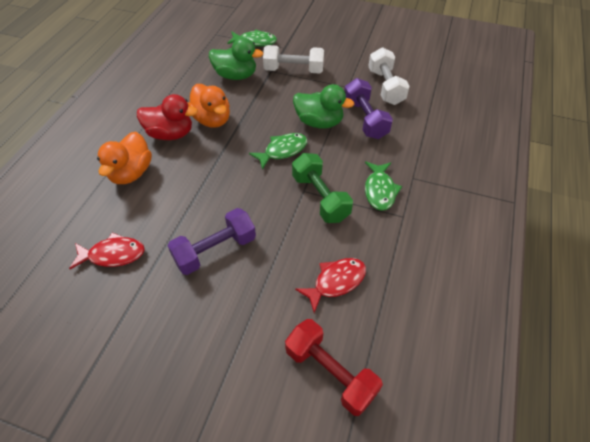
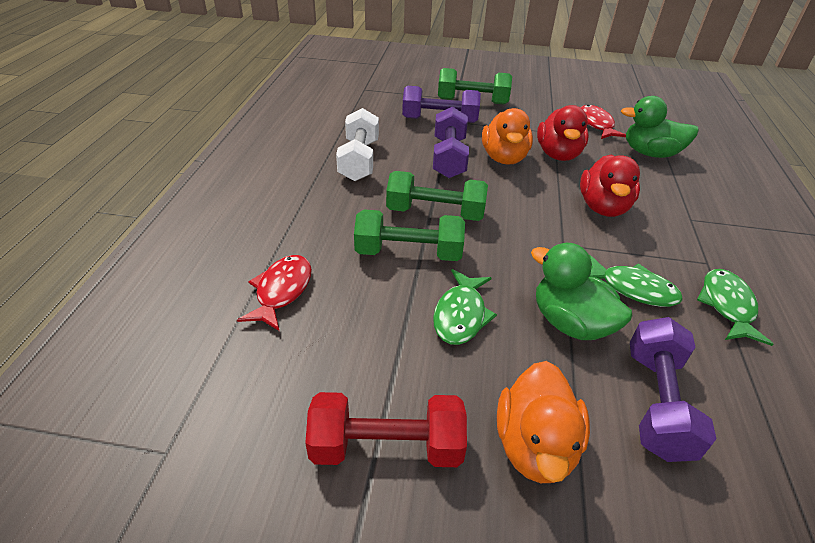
green dumbbell: [292,153,353,223] = 1 -> [354,209,465,261] [386,171,488,221] [438,68,512,105] = 3
purple dumbbell: [167,208,256,275] [345,78,393,139] = 2 -> [402,86,481,123] [433,107,469,178] [630,317,716,462] = 3
red duck: [137,94,198,140] = 1 -> [537,105,589,161] [580,155,640,217] = 2
white dumbbell: [263,45,324,74] [368,47,410,105] = 2 -> [336,108,379,181] = 1

